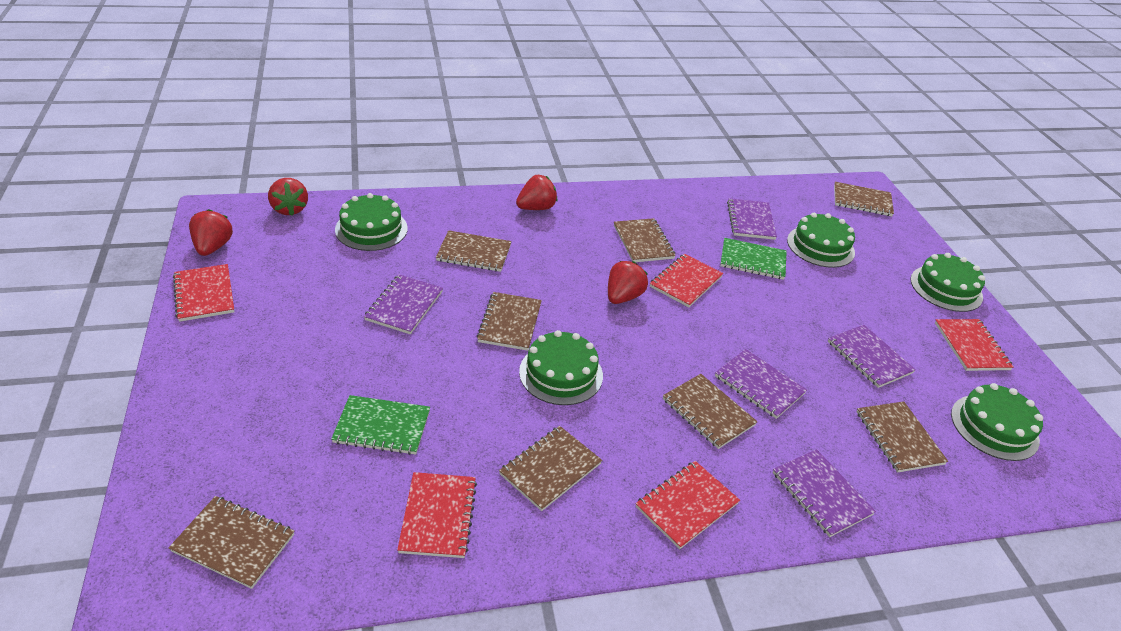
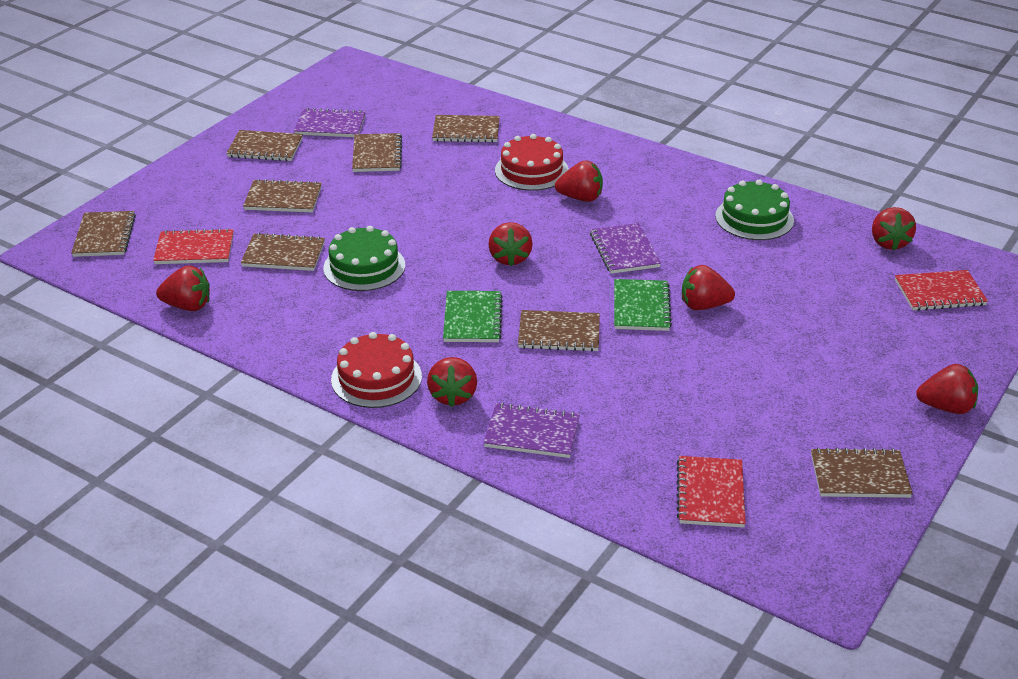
green cake: [335,193,408,251] [519,330,603,405] [787,213,855,268] [910,253,985,312] [951,383,1043,461] = 5 -> [323,226,405,291] [715,180,794,240] = 2
purple notebook: [364,274,443,334] [715,349,807,419] [727,198,777,240] [773,449,876,537] [828,325,916,388] = 5 -> [294,108,366,137] [484,403,580,458] [590,223,661,274] = 3
red cake: none = 0 -> [331,332,422,408] [495,134,569,191] = 2
red notebook: [173,264,234,322] [397,472,477,558] [636,461,740,549] [650,254,723,307] [935,319,1013,371] = 5 -> [153,228,234,264] [677,456,746,528] [895,270,988,311] = 3
red strawberry: [189,209,233,256] [268,178,308,216] [516,175,558,210] [608,261,648,304] = 4 -> [156,265,210,311] [427,357,477,407] [488,222,533,266] [555,160,603,202] [682,265,735,310] [872,207,916,250] [916,364,978,414] = 7

